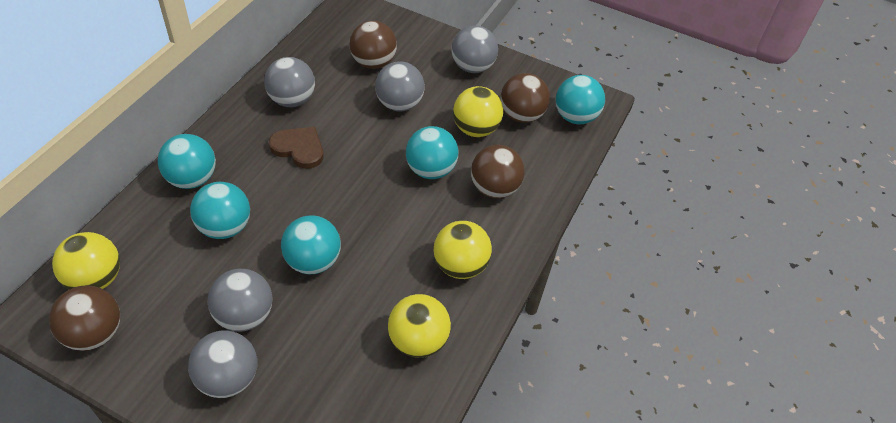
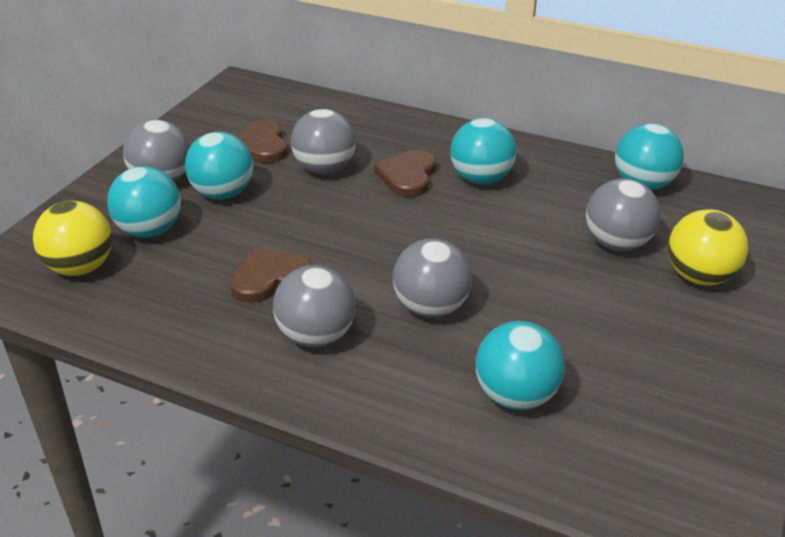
brown ball: [49,285,120,351] [350,21,397,69] [471,145,525,198] [500,73,550,123] = 4 -> none = 0
brown heart: [269,127,324,169] = 1 -> [229,248,312,303] [235,120,288,163] [374,150,436,197] = 3
yellow ball: [52,232,120,290] [388,294,451,358] [433,221,492,279] [453,86,503,137] = 4 -> [33,201,112,276] [668,209,748,285] = 2

